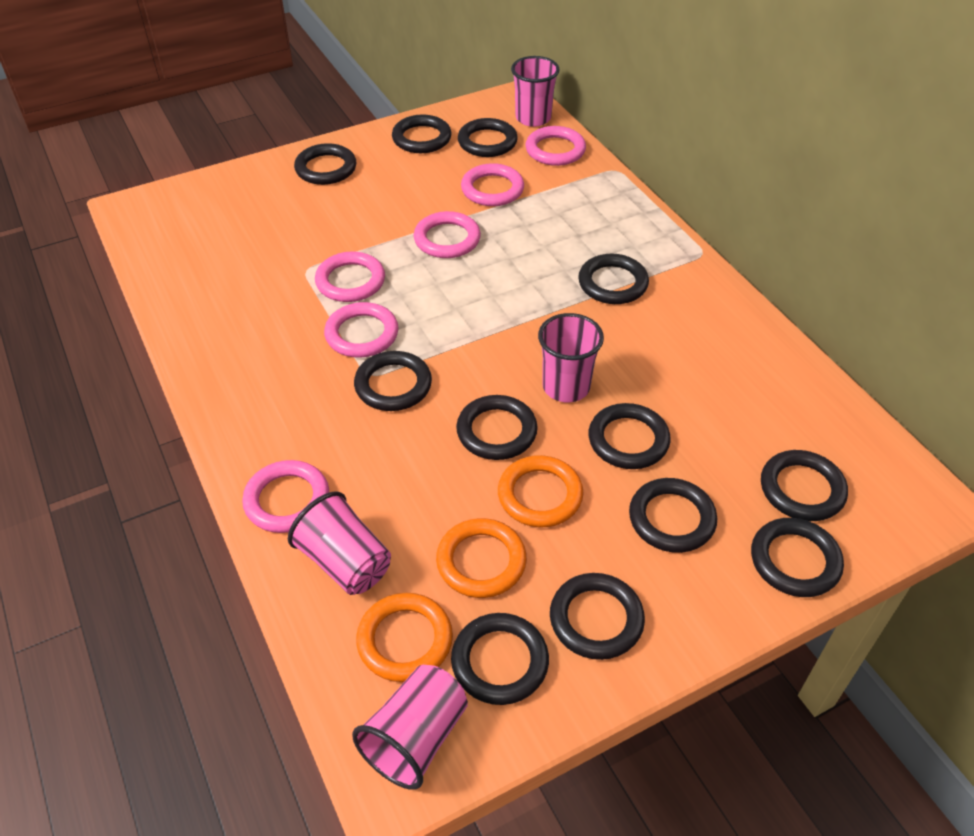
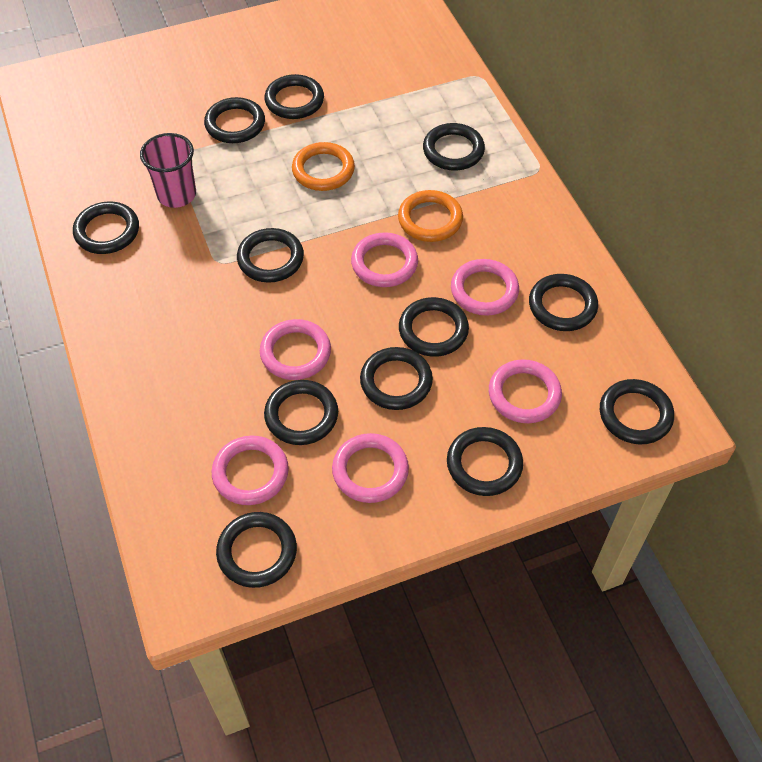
orange ring: [356,593,453,682] [436,518,527,598] [498,455,584,527] = 3 -> [292,142,355,191] [398,190,463,242] = 2
pink cup: [288,491,391,595] [352,665,468,790] [511,56,560,127] [538,313,604,402] = 4 -> [140,133,196,208] = 1

